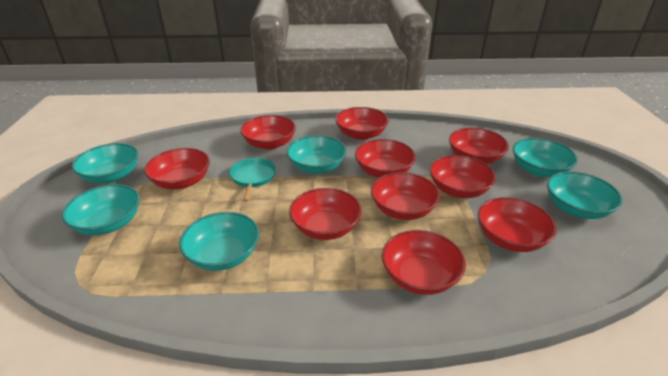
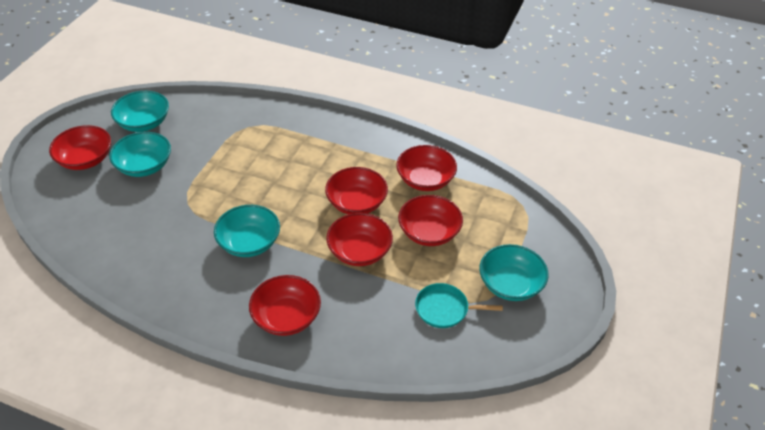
red bowl: [144,148,210,189] [240,115,296,150] [289,188,362,240] [335,107,389,140] [355,139,416,178] [371,172,440,220] [382,230,466,295] [430,155,496,198] [449,128,509,164] [478,197,557,252] = 10 -> [49,125,111,170] [249,275,321,336] [325,167,388,214] [326,213,393,266] [396,145,457,191] [398,195,463,246] = 6
turquoise bowl: [62,184,140,235] [72,143,139,183] [179,212,259,271] [287,135,347,174] [513,138,578,177] [547,172,623,219] = 6 -> [109,132,171,177] [111,91,169,132] [214,205,280,257] [479,244,549,301] = 4

